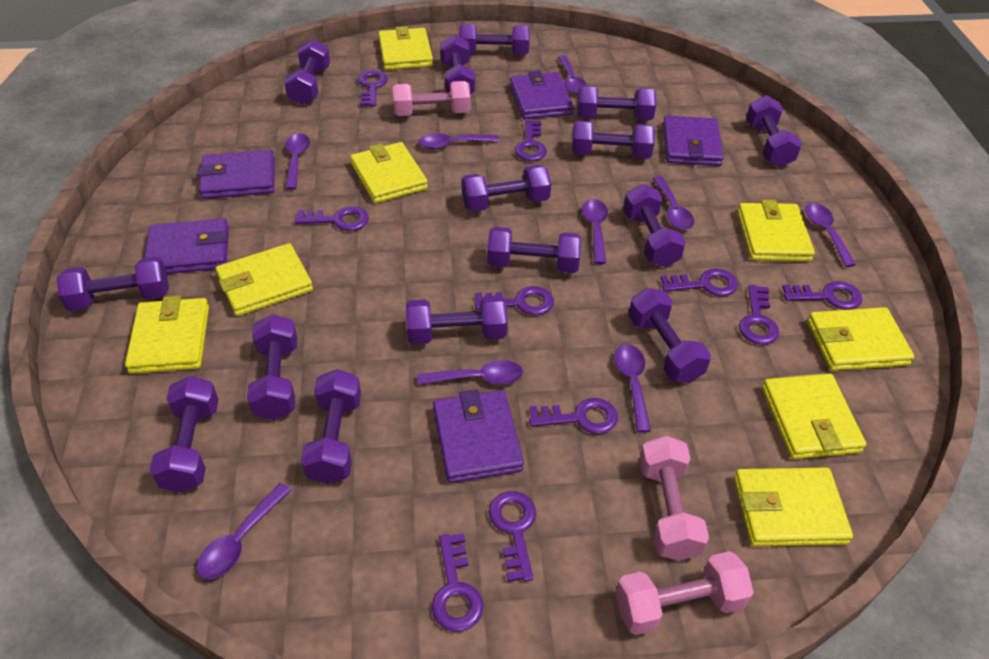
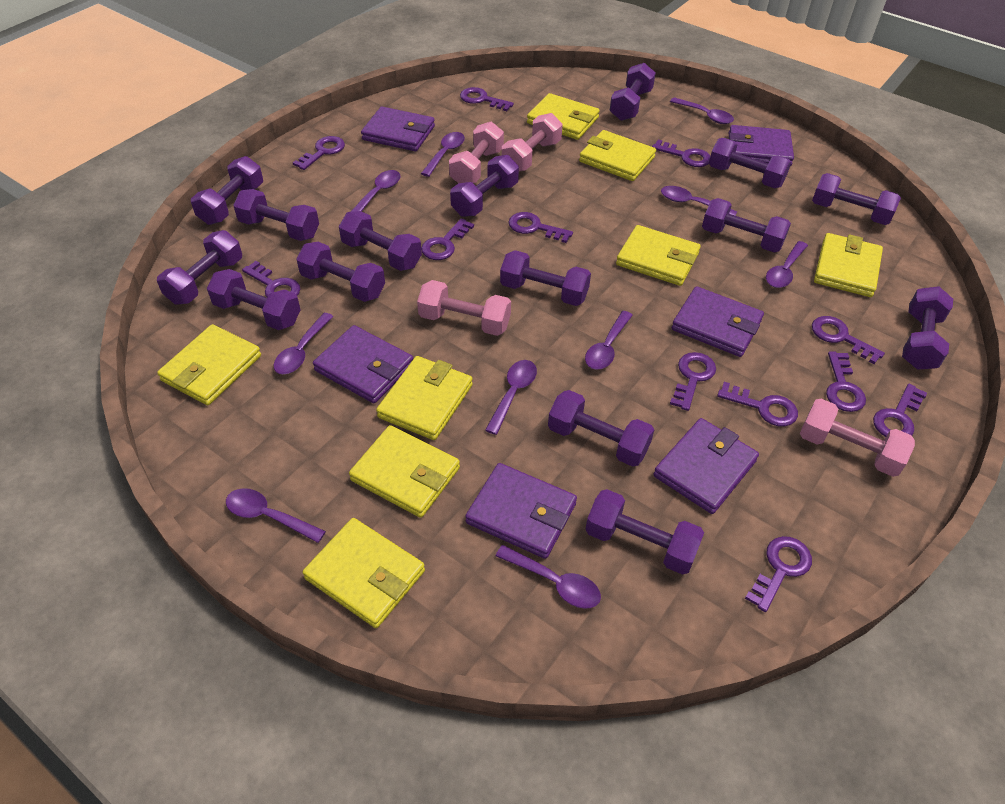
pink dumbbell: [393,81,470,116] [616,551,754,635] [639,436,709,561] = 3 -> [417,280,511,336] [449,122,504,183] [502,113,563,172] [800,399,915,477] = 4
purple key: [295,206,369,231] [358,70,388,106] [432,533,484,632] [475,286,554,315] [489,491,536,582] [515,120,547,161] [529,398,618,434] [660,268,738,296] [739,285,779,345] [782,281,862,310] = 10 -> [242,261,300,298] [293,136,345,170] [421,218,474,260] [460,87,514,111] [508,212,573,243] [652,139,711,167] [670,352,716,411] [717,382,798,427] [745,536,812,612] [812,316,885,364] [826,351,866,412] [873,384,927,437] = 12
purple spoon: [197,483,291,579] [285,133,310,190] [418,360,523,385] [419,133,499,149] [558,55,587,94] [582,199,608,264] [614,344,651,432] [653,176,694,230] [805,203,856,267] = 9 -> [226,488,326,543] [274,313,334,374] [351,170,400,212] [421,132,465,177] [485,360,537,435] [495,545,601,609] [585,311,633,370] [661,186,737,215] [670,97,734,124] [766,241,808,288] = 10
purple wallet: [144,218,229,274] [197,150,275,199] [433,389,524,483] [510,71,574,119] [663,116,724,166] = 5 -> [313,325,413,403] [361,107,435,151] [465,463,577,559] [653,418,759,514] [672,286,764,357] [729,125,794,166] = 6

